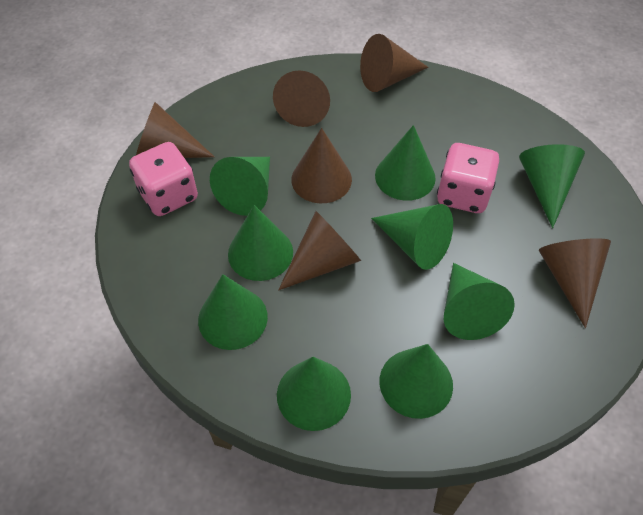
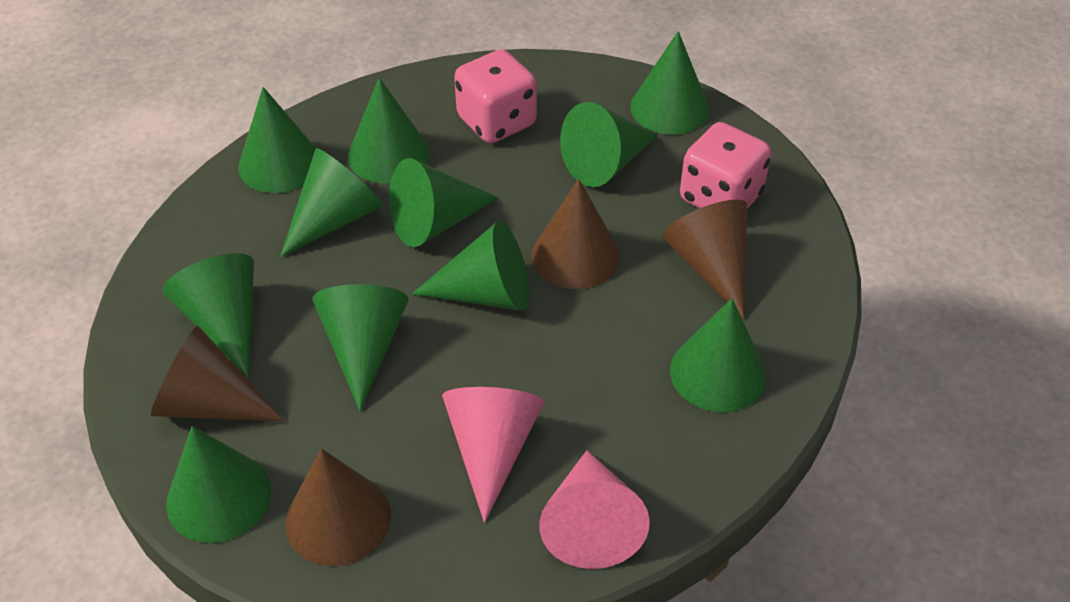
brown cone: [136,102,215,158] [273,70,330,127] [278,211,361,290] [291,128,352,203] [360,34,428,92] [539,238,611,328] = 6 -> [151,326,285,422] [285,449,391,566] [532,179,620,289] [662,200,747,319] = 4
green cone: [198,274,268,350] [210,157,270,216] [228,205,293,281] [277,357,351,431] [371,204,453,270] [375,125,436,201] [380,344,453,419] [444,263,515,340] [519,144,585,228] = 9 -> [162,253,254,377] [166,426,271,543] [238,87,316,193] [280,148,383,257] [312,284,409,412] [348,78,430,184] [389,158,499,247] [412,221,530,311] [560,102,658,187] [630,31,709,135] [670,298,766,412] = 11
pink cone: none = 0 -> [442,387,544,523] [539,450,650,569] = 2

